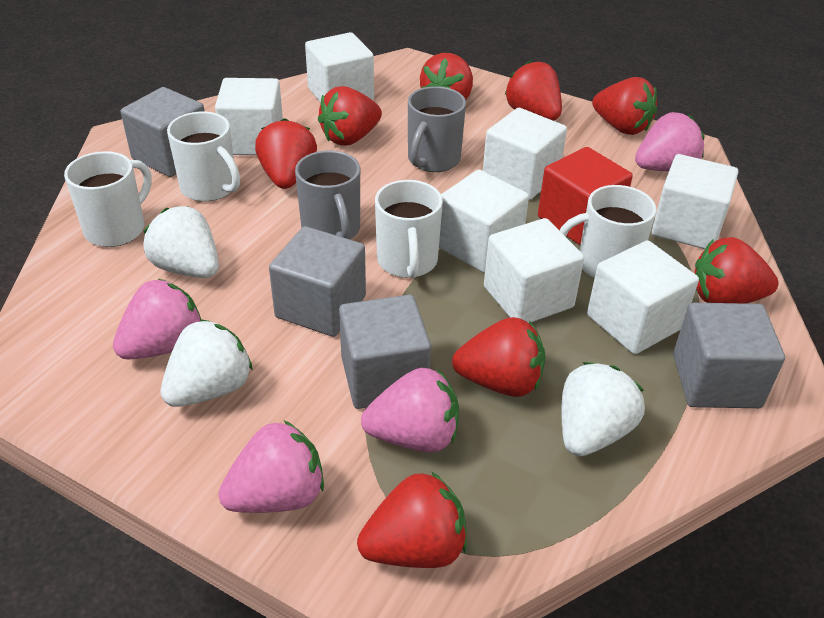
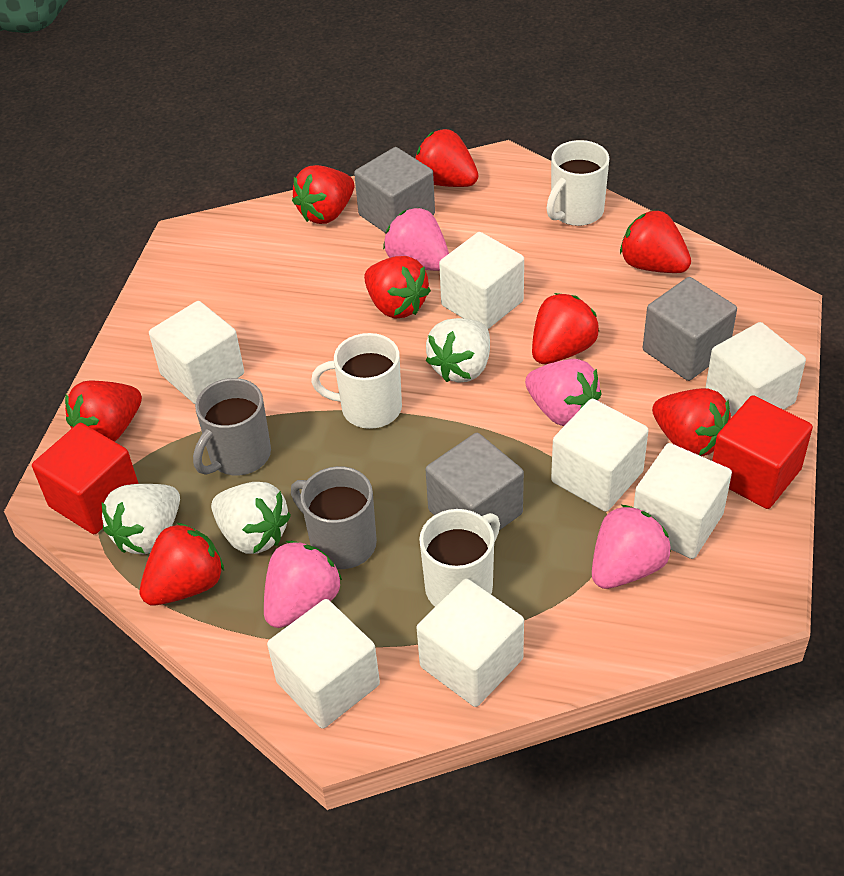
grey cube: [121,87,205,177] [269,226,366,337] [339,295,431,409] [673,303,785,408] = 4 -> [354,147,435,233] [425,433,524,530] [643,277,737,381] = 3
red cube: [538,147,633,245] = 1 -> [32,423,139,534] [712,395,813,509] = 2
white mug: [64,151,152,247] [167,112,240,202] [375,180,443,278] [560,185,656,278] = 4 -> [311,333,402,429] [419,509,500,607] [547,140,609,226] = 3

